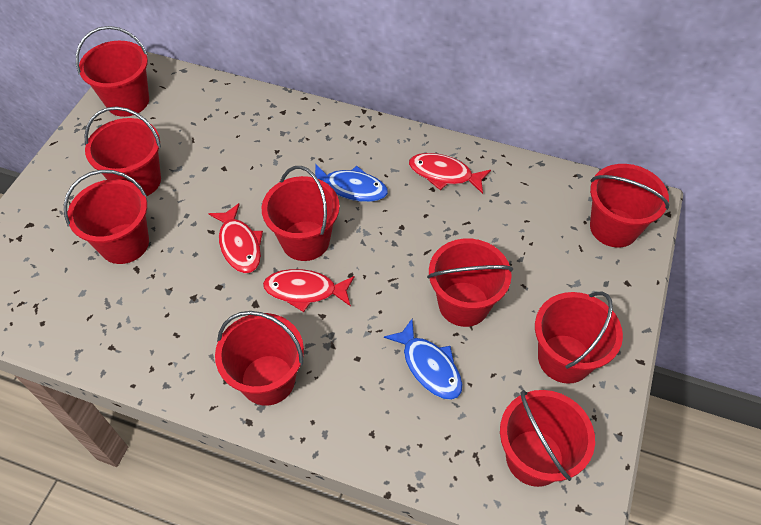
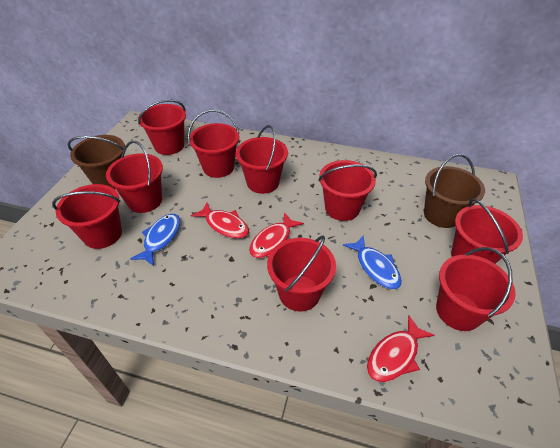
brown bucket: none = 0 -> [68,135,125,189] [424,154,485,228] = 2

